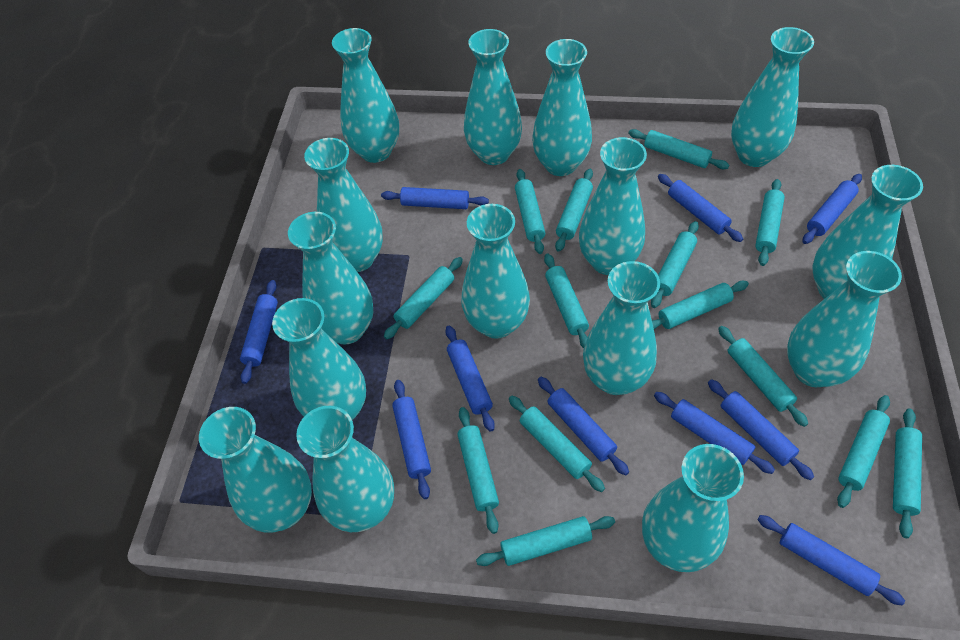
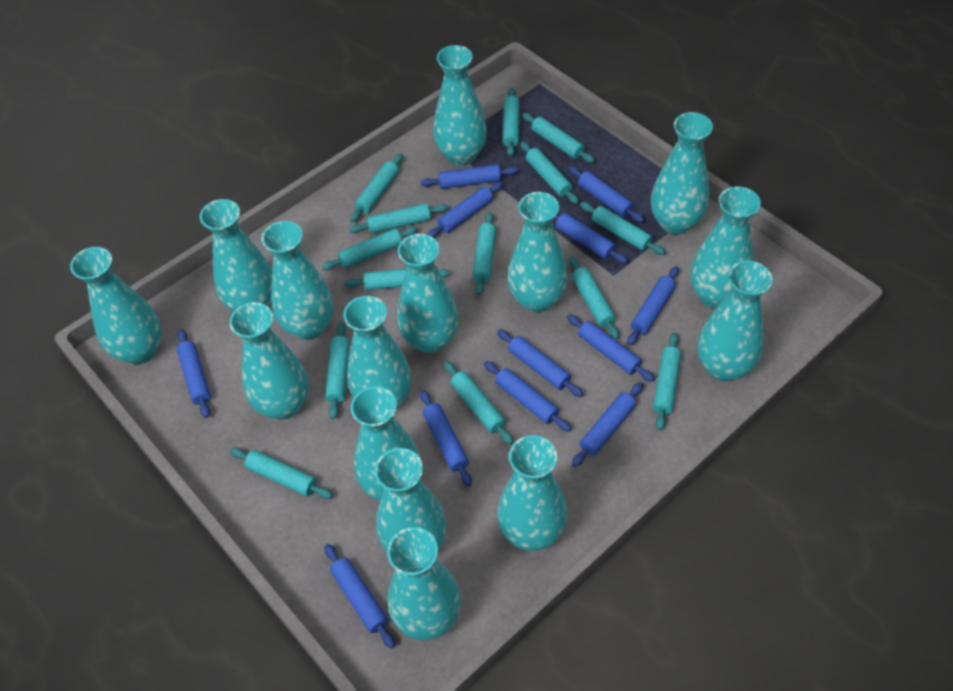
blue rolling pin: [240,280,278,384] [381,187,489,209] [392,380,431,499] [445,326,495,432] [538,377,629,476] [654,392,775,474] [658,174,743,242] [708,379,814,480] [757,515,905,606] [803,174,862,244] = 10 -> [176,329,211,418] [324,544,395,649] [420,390,472,486] [421,164,518,189] [427,182,503,238] [484,361,571,432] [497,329,583,397] [554,213,628,264] [567,314,655,382] [569,166,644,223] [572,382,643,467] [627,266,679,345] = 12

